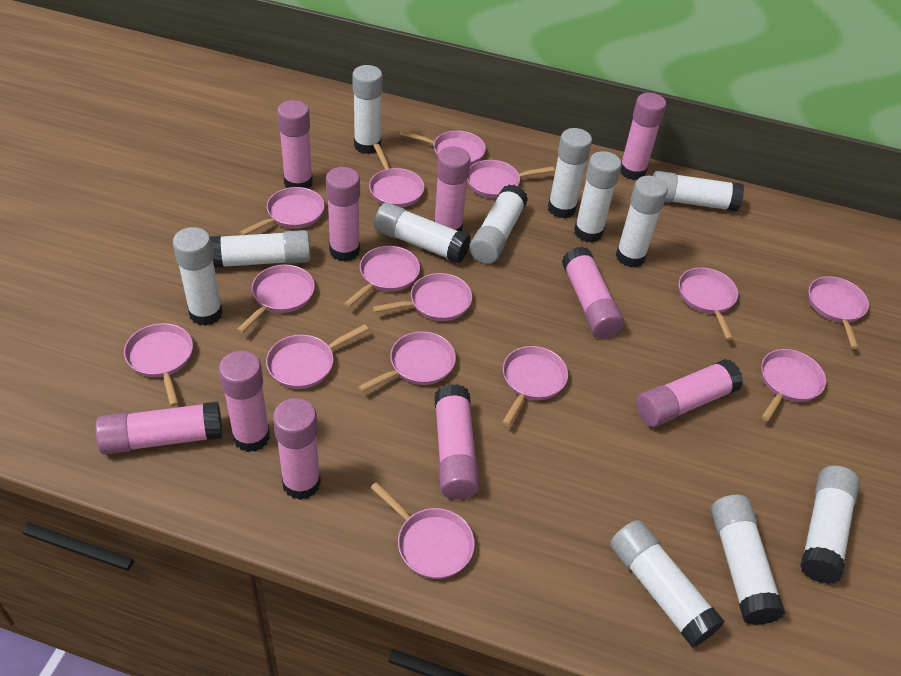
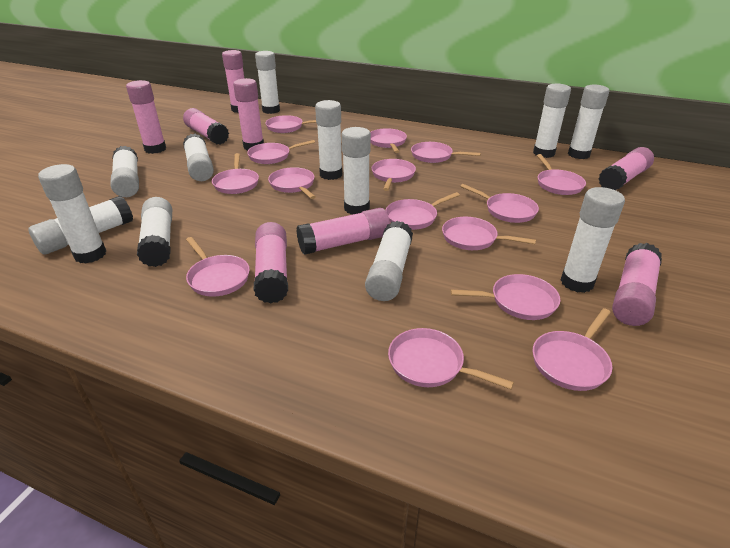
pink glue stick: [95,401,223,455] [219,351,270,452] [273,398,321,500] [277,100,313,189] [326,167,360,262] [434,147,470,232] [434,384,480,499] [562,247,624,338] [620,93,666,180] [636,359,743,427] = 10 -> [126,80,166,154] [183,108,229,145] [222,50,244,113] [233,78,264,150] [254,222,288,304] [296,208,390,255] [598,147,654,190] [612,243,662,326] = 8

